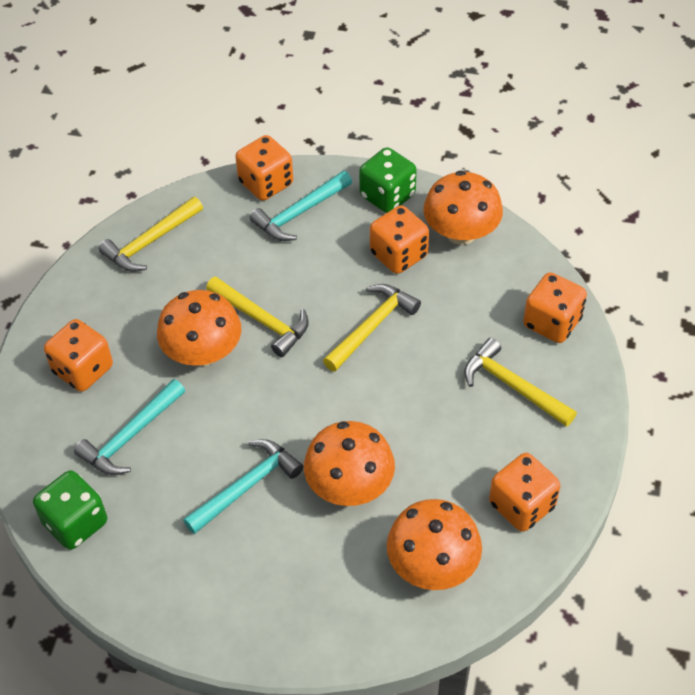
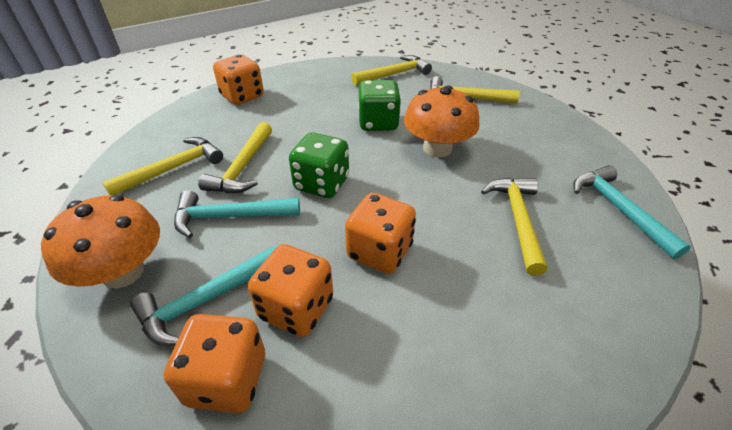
orange dice: [44,319,113,392] [235,135,293,201] [370,205,429,274] [489,453,561,532] [523,272,587,343] = 5 -> [164,314,265,413] [213,54,264,105] [248,244,333,337] [345,193,416,274] = 4
orange mushroom: [157,290,241,366] [304,421,395,506] [387,499,482,590] [424,170,503,245] = 4 -> [41,195,160,289] [404,85,480,157] = 2
yellow hammer: [99,197,203,272] [206,276,309,357] [323,284,421,372] [464,338,577,427] = 4 -> [102,137,223,195] [198,122,272,193] [351,55,432,85] [431,76,520,104] [481,178,547,276] = 5

